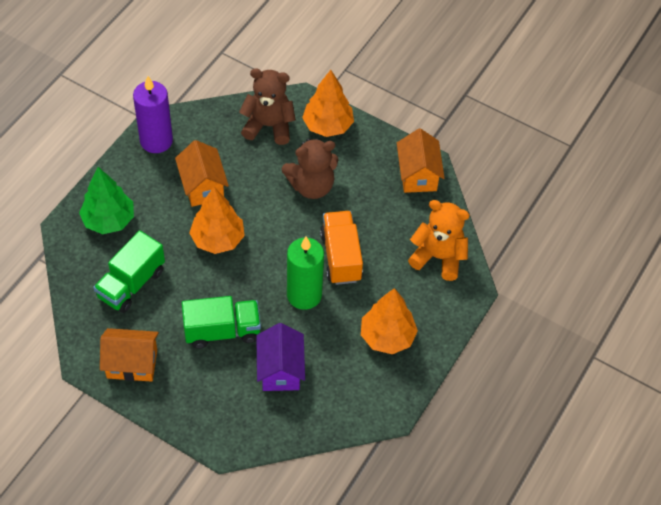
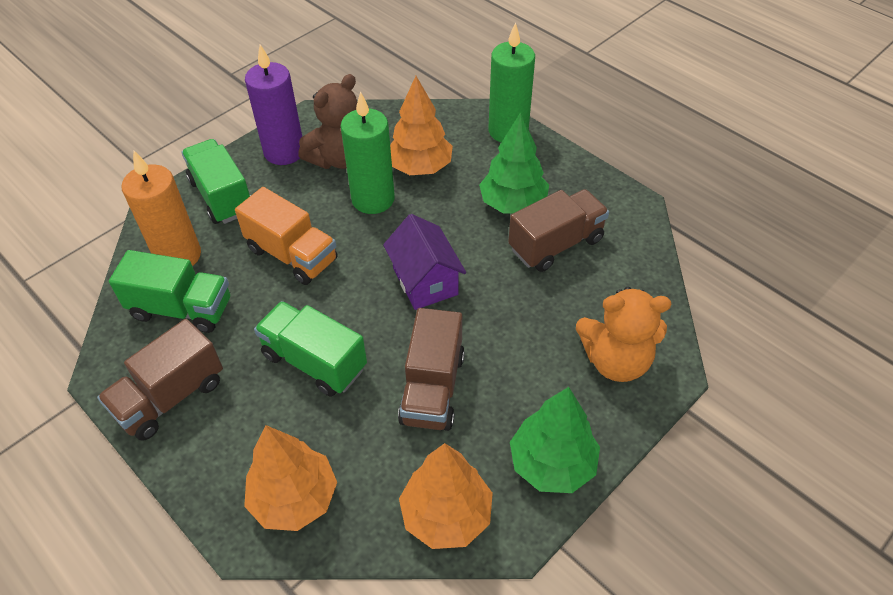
brown teddy bear: [239,68,296,145] [282,138,338,199] = 2 -> [299,74,357,169] = 1
brown truck: none = 0 -> [97,319,223,440] [398,308,465,431] [508,189,609,272] = 3
green candle: [287,236,324,310] = 1 -> [341,91,395,214] [488,22,535,142] = 2
green tree: [79,167,134,234] = 1 -> [479,112,549,214] [510,387,600,493] = 2
green truck: [93,230,165,313] [182,296,261,349] = 2 -> [109,250,230,333] [181,139,250,224] [254,301,367,397] = 3
orange candle: none = 0 -> [122,150,201,266] = 1
orange house: [100,328,159,382] [175,140,229,207] [397,128,445,193] = 3 -> none = 0

